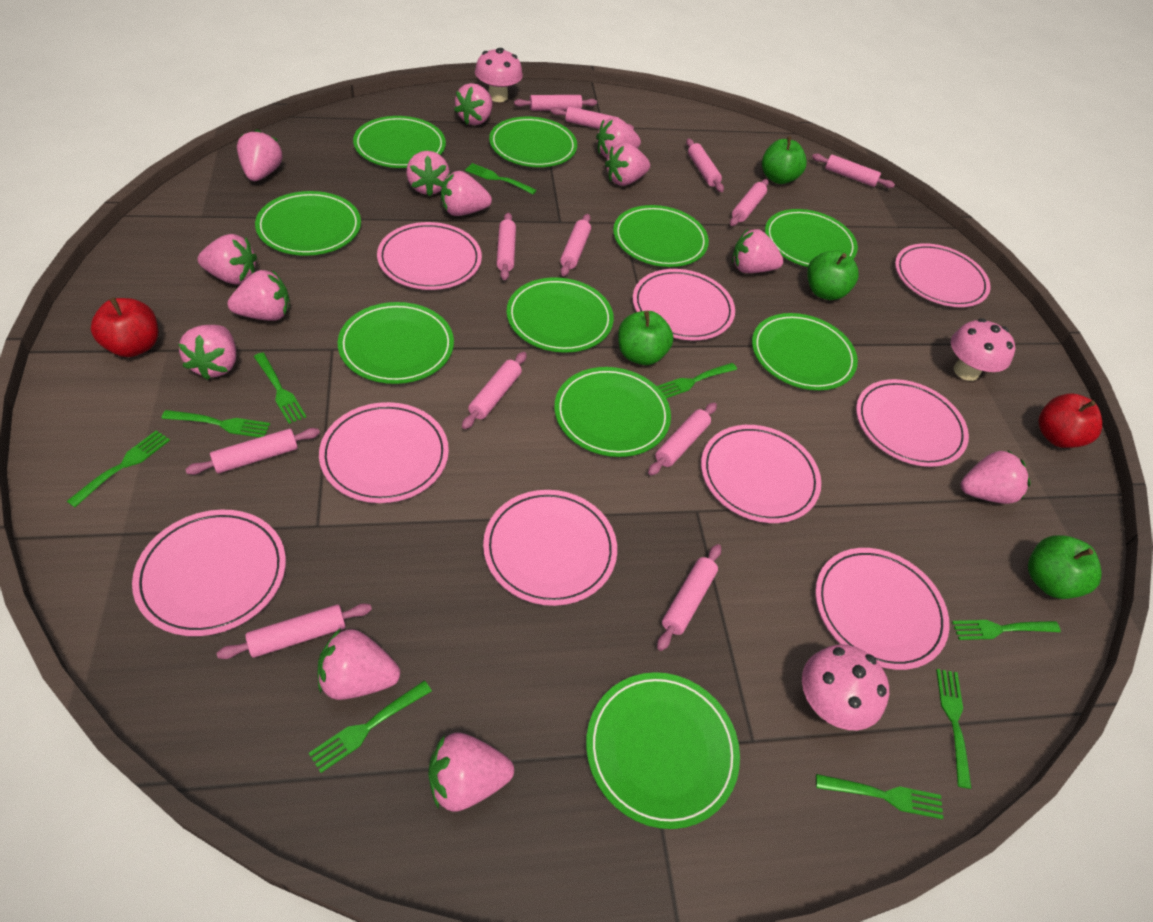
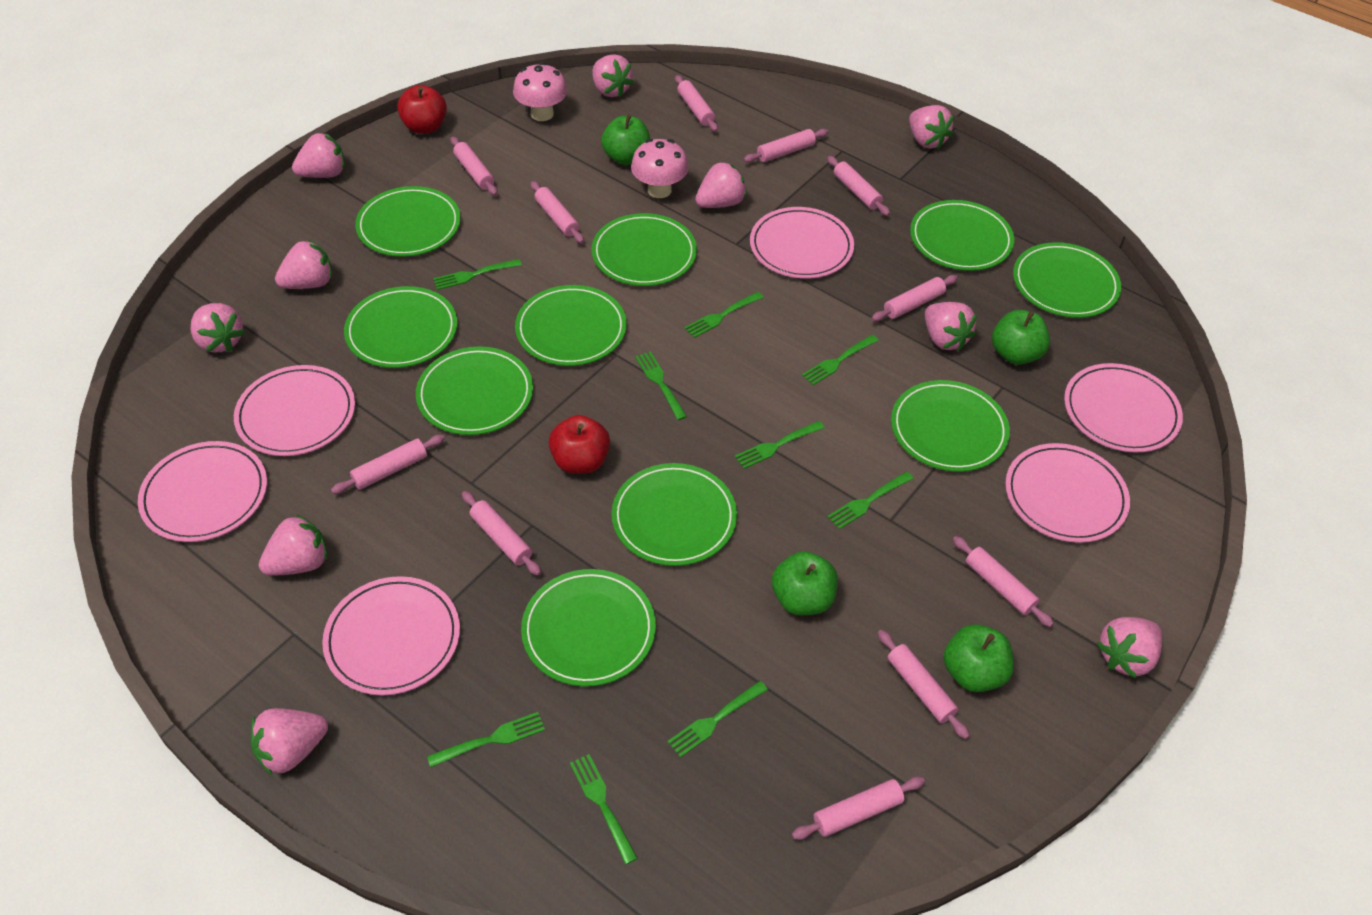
pink mushroom: [475,48,523,102] [802,644,889,730] [951,318,1015,381] = 3 -> [513,62,568,121] [631,139,689,198] = 2
pink plate: [132,510,286,636] [319,402,449,503] [377,222,482,290] [483,490,617,606] [633,269,735,340] [701,425,821,523] [815,548,950,670] [856,379,969,467] [895,243,991,307] = 9 -> [138,441,267,542] [234,365,355,456] [322,576,460,695] [750,207,854,279] [1005,443,1130,543] [1064,363,1183,453] = 6
pink rolling pin: [185,428,320,475] [217,603,372,659] [462,352,527,429] [496,213,516,280] [514,95,597,111] [551,106,634,130] [560,214,591,276] [648,403,717,476] [657,544,721,651] [686,139,724,192] [730,179,769,226] [812,154,895,188] = 12 -> [331,435,445,494] [450,137,498,196] [462,491,541,576] [531,181,584,243] [675,75,718,132] [744,129,828,163] [792,777,925,840] [827,156,890,216] [872,275,958,321] [878,630,970,739] [953,536,1054,627] = 11
pink strawberry: [178,325,236,380] [197,234,257,284] [227,270,290,321] [237,129,283,181] [317,628,400,700] [406,151,450,196] [428,733,514,812] [441,171,492,216] [454,83,492,125] [596,117,641,158] [605,143,650,186] [732,229,784,273] [960,450,1031,504] = 13 -> [191,303,245,352] [251,708,328,776] [259,514,328,576] [275,240,332,289] [292,133,345,178] [592,54,634,97] [695,162,747,208] [909,105,954,149] [925,302,977,351] [1096,617,1162,678] = 10

